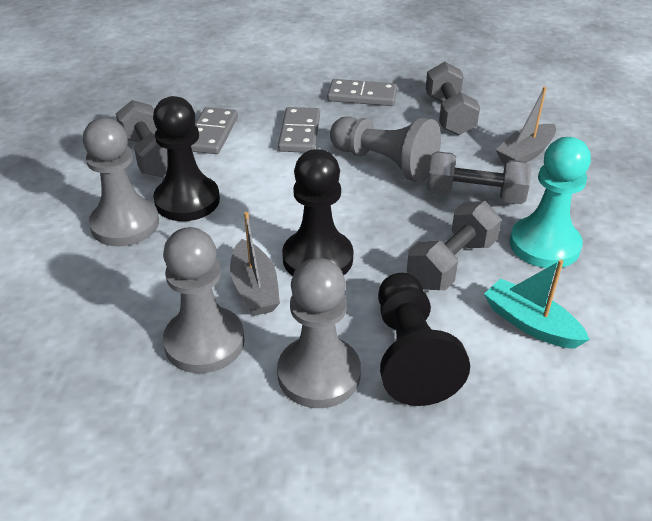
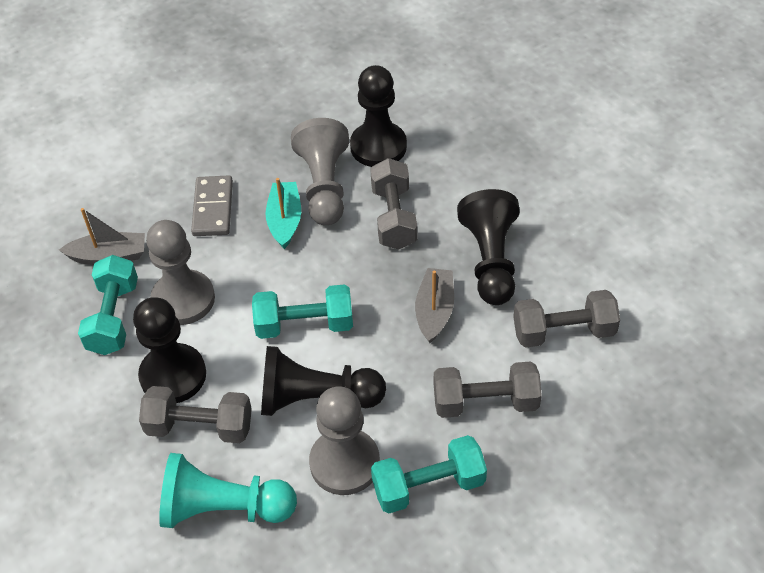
black pawn: [153,96,220,221] [282,149,353,276] [378,273,470,406] = 3 -> [133,297,206,403] [261,346,386,416] [350,65,407,167] [457,189,520,305] = 4
grey domino: [191,107,238,154] [278,107,320,153] [327,79,397,106] = 3 -> [191,176,233,236] = 1
grey pawn: [83,118,159,246] [163,227,245,373] [277,258,361,408] [330,116,441,182] = 4 -> [146,220,215,325] [291,118,349,225] [309,386,380,495] = 3
turquoise dumbbell: none = 0 -> [78,255,138,355] [252,284,353,339] [371,435,487,513] = 3

